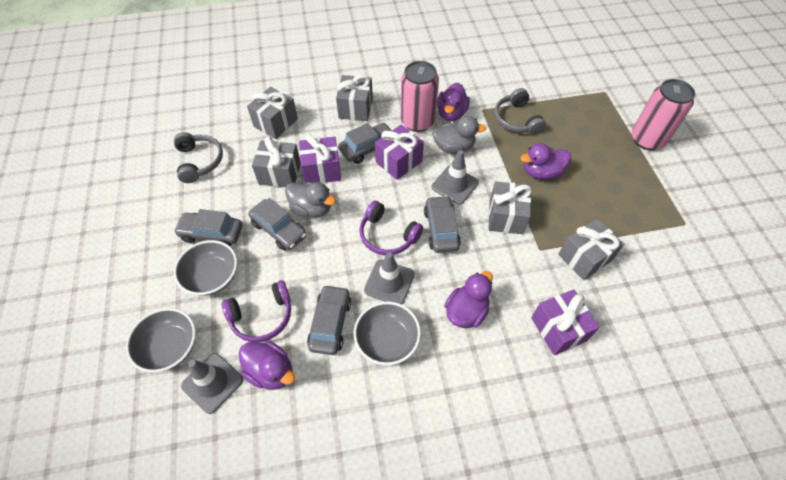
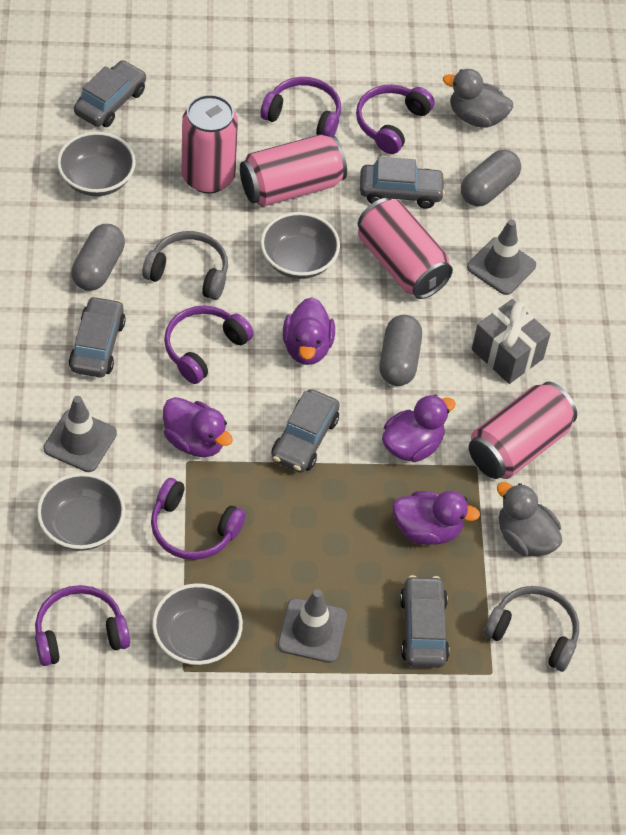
grey bowl: [126,308,196,373] [174,240,237,296] [354,301,421,365] = 3 -> [37,473,125,551] [57,132,136,196] [152,583,243,666] [261,212,340,279] = 4
grey capsule: none = 0 -> [71,224,125,291] [379,315,422,386] [461,149,521,206] = 3
grey gift: [247,87,298,139] [252,136,301,187] [336,75,373,121] [489,181,532,234] [558,218,624,280] = 5 -> [472,299,551,384] = 1
pink can: [401,61,439,132] [632,79,695,150] = 2 -> [182,94,238,193] [240,134,347,207] [358,198,453,299] [469,382,577,479] = 4
purple gift: [299,134,341,183] [375,124,424,180] [531,289,600,355] = 3 -> none = 0
purple headphones: [222,280,291,342] [359,201,423,255] = 2 -> [35,585,130,666] [151,478,246,560] [164,305,254,384] [260,77,341,137] [356,85,434,154] = 5

